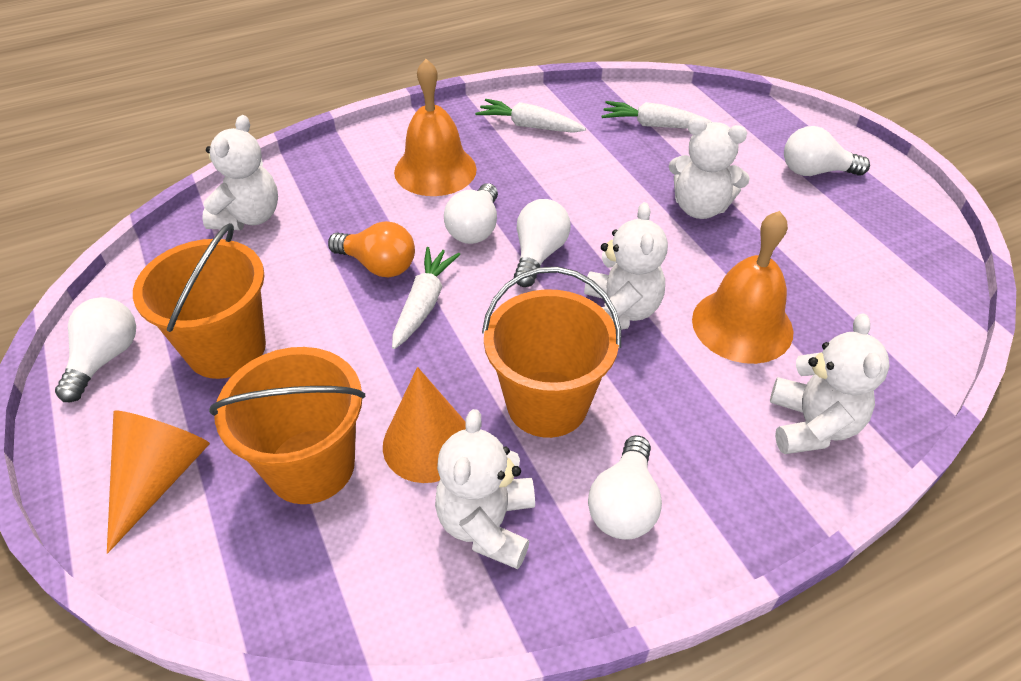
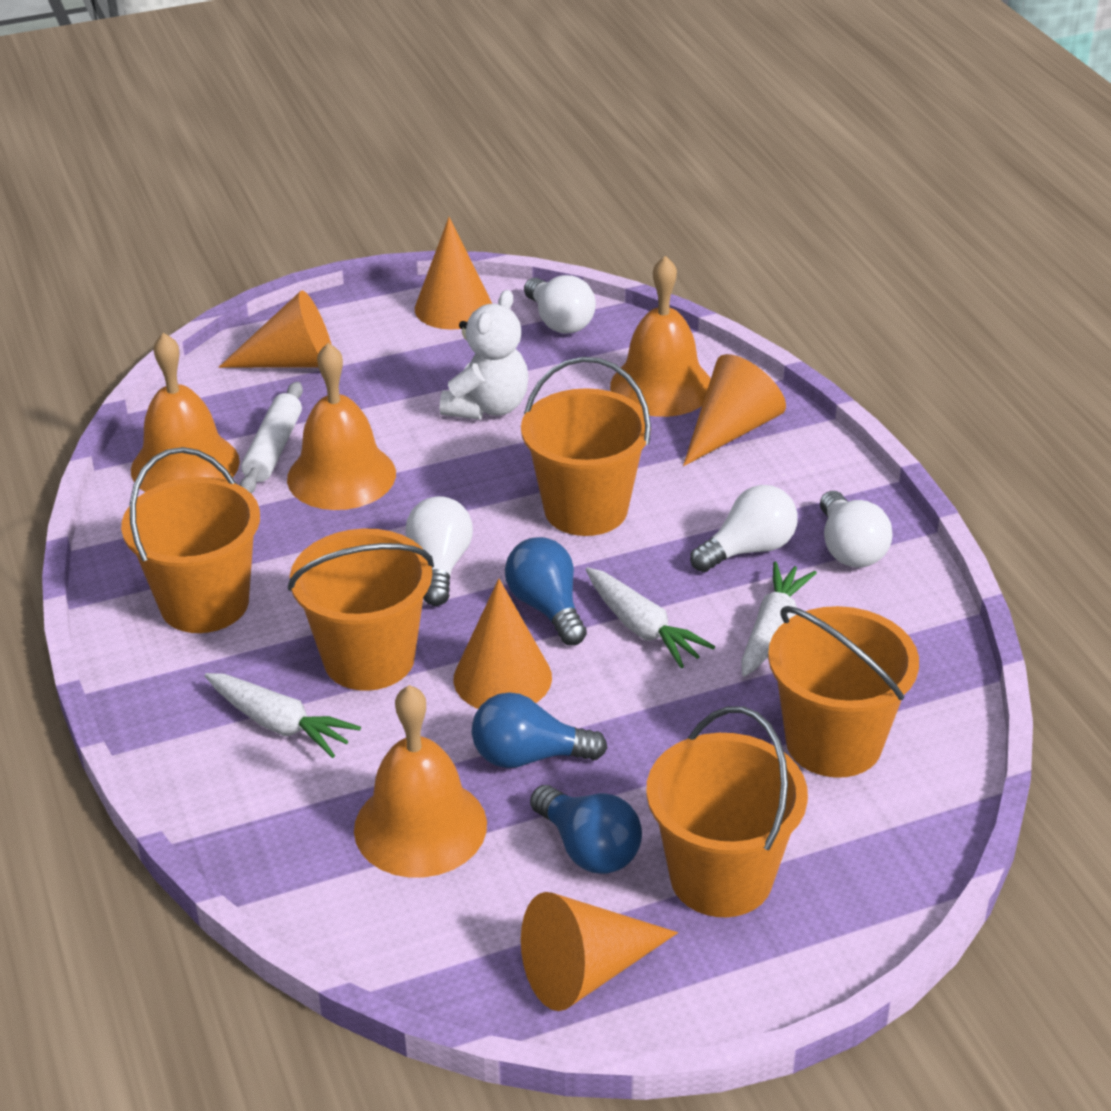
blue light bulb: none = 0 -> [472,692,607,768] [505,537,587,645] [530,785,642,874] = 3
orange bell: [394,59,477,196] [692,211,793,364] = 2 -> [131,333,240,492] [287,343,396,510] [354,685,487,878] [610,256,711,417] = 4
orange bucket: [133,223,266,379] [209,347,365,504] [482,267,621,438] = 3 -> [121,447,260,633] [288,528,434,691] [521,357,651,536] [646,706,808,917] [768,606,919,778] = 5
orange cone: [107,410,210,554] [383,367,466,483] = 2 -> [219,290,332,368] [415,217,492,330] [454,579,552,709] [521,892,678,1011] [683,354,786,466] = 5
orange light bulb: [328,221,415,277] = 1 -> none = 0
white light bulb: [55,297,136,402] [444,183,498,244] [514,199,571,287] [588,435,662,540] [784,126,870,176] = 5 -> [405,496,473,606] [524,275,596,334] [690,485,798,572] [820,491,892,568] = 4
white rolling pin: none = 0 -> [240,382,303,493] = 1
white teddy bear: [202,115,278,230] [435,409,535,569] [584,202,668,330] [669,118,750,219] [770,314,889,454] = 5 -> [440,290,528,420] = 1

